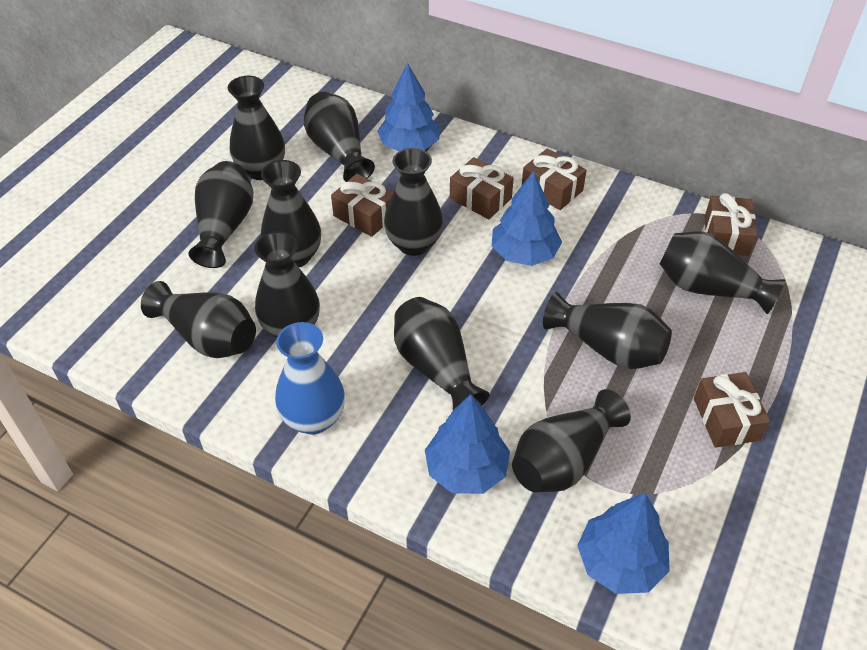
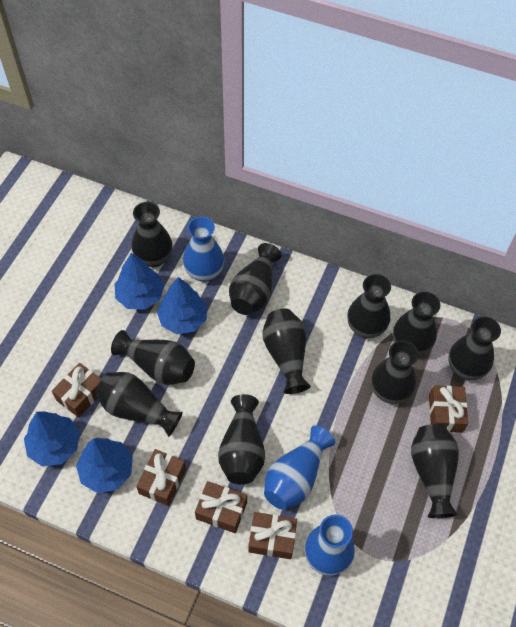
blue vase: [275,322,345,434] = 1 -> [183,217,224,282] [264,426,335,510] [305,514,355,576] = 3

